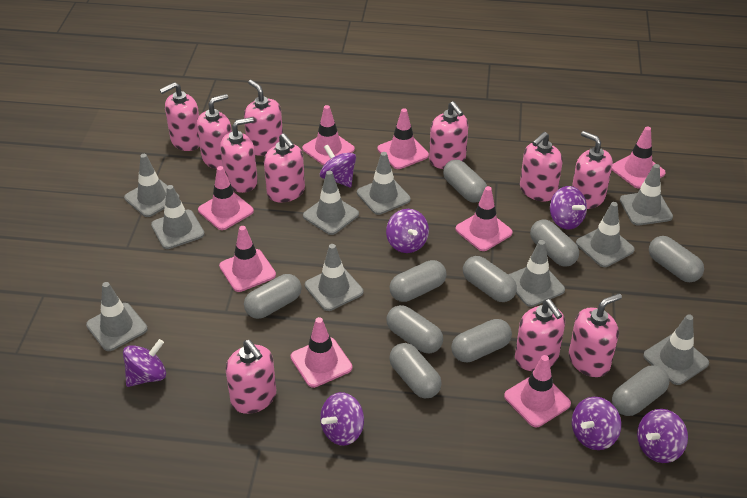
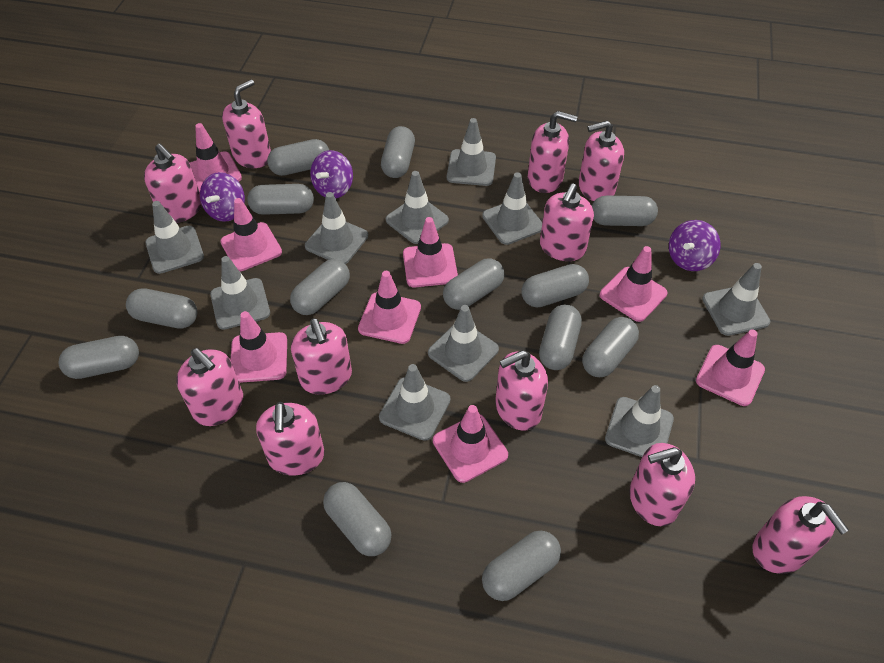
grey capsule: [244,274,302,319] [386,305,443,353] [389,260,447,302] [389,343,442,398] [443,160,487,203] [451,319,512,362] [463,256,517,302] [530,219,579,267] [612,365,669,416] [649,236,704,282] = 10 -> [58,336,139,379] [126,288,197,329] [247,184,314,215] [267,139,329,176] [290,259,350,315] [323,482,392,556] [381,126,415,178] [443,258,505,310] [482,531,561,601] [522,264,589,308] [539,305,582,370] [582,317,639,377] [592,196,658,226] = 13
purple spinning top: [123,339,166,387] [320,144,356,187] [320,392,364,446] [386,209,429,253] [550,186,587,230] [572,397,621,450] [637,409,688,463] = 7 -> [200,172,245,222] [310,150,353,199] [669,220,721,271] = 3

